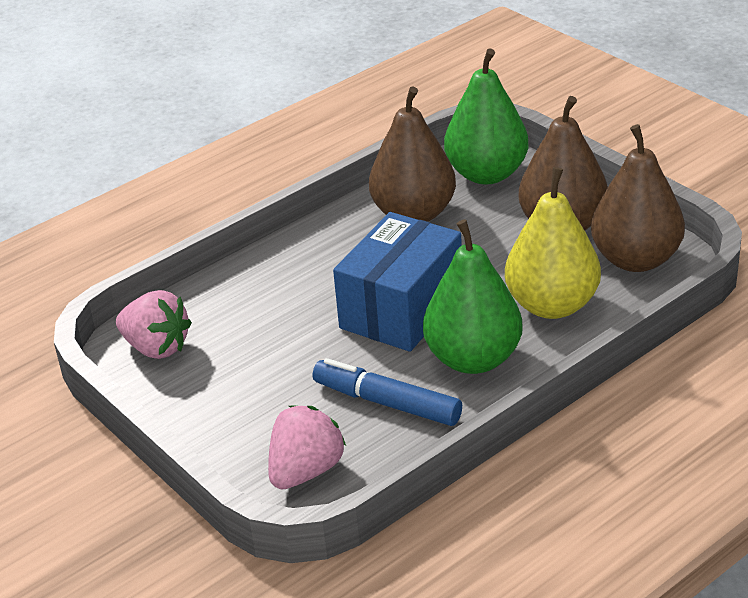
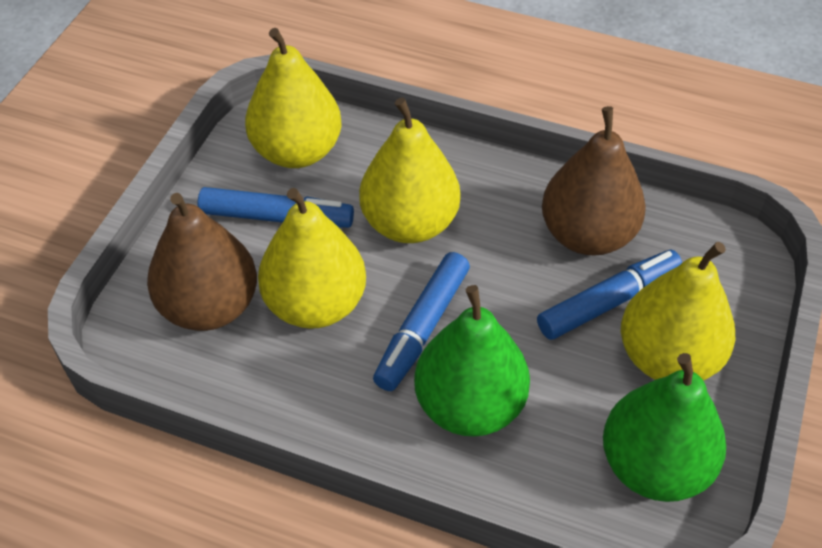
blue box: [333,212,462,352] = 1 -> none = 0
blue marker: [313,358,462,426] = 1 -> [198,187,354,228] [373,252,470,391] [537,250,682,340] = 3
brown pear: [369,87,456,222] [519,96,608,230] [591,124,685,272] = 3 -> [147,193,257,331] [542,106,646,256] = 2
pink strawberry: [116,290,192,359] [268,406,346,489] = 2 -> none = 0
yellow pear: [505,167,601,319] = 1 -> [245,28,342,168] [258,188,366,329] [359,98,460,243] [621,242,735,381] = 4

